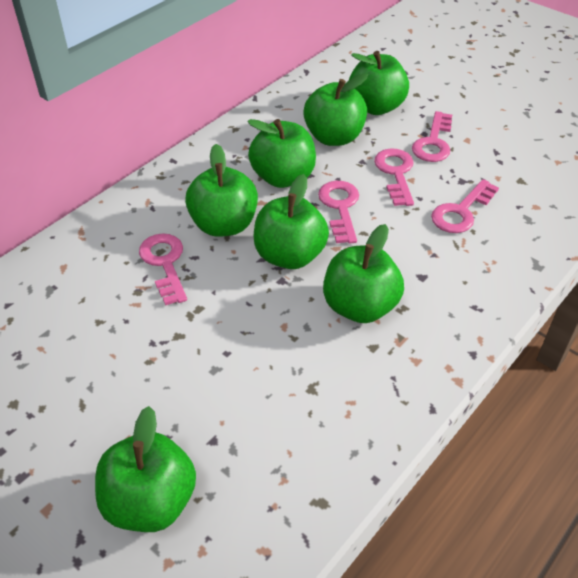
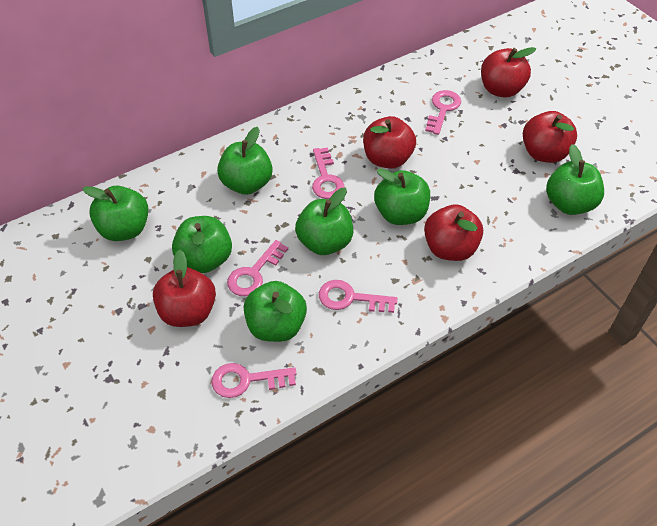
red apple: none = 0 -> [153,249,216,327] [363,116,416,169] [424,204,483,261] [481,47,536,98] [523,111,577,163] = 5

